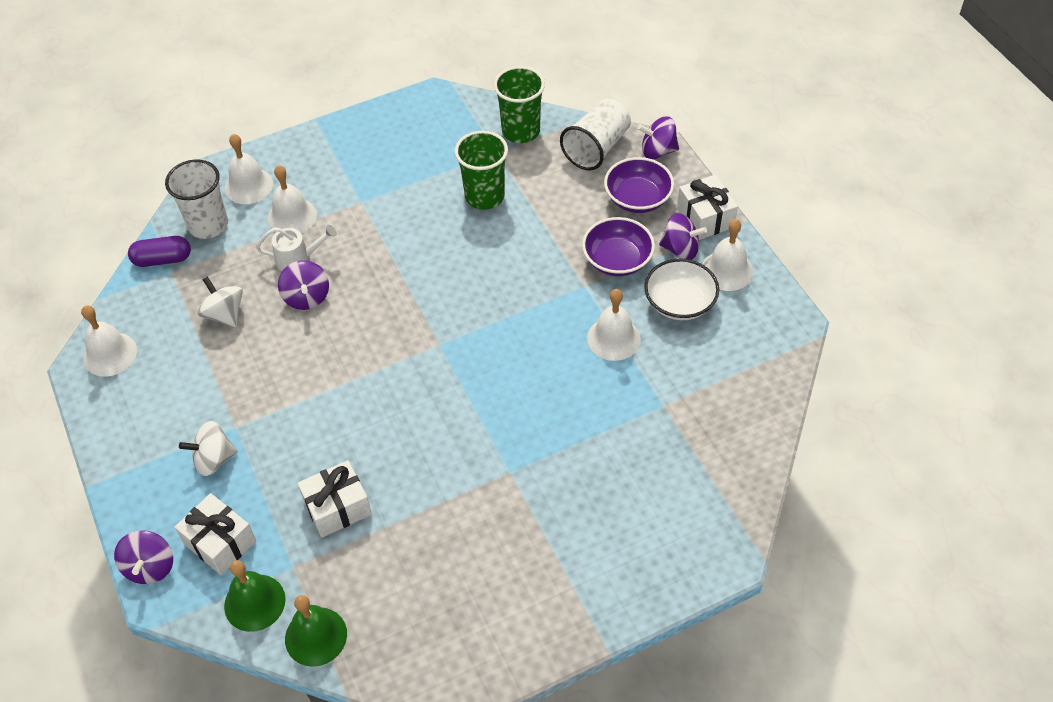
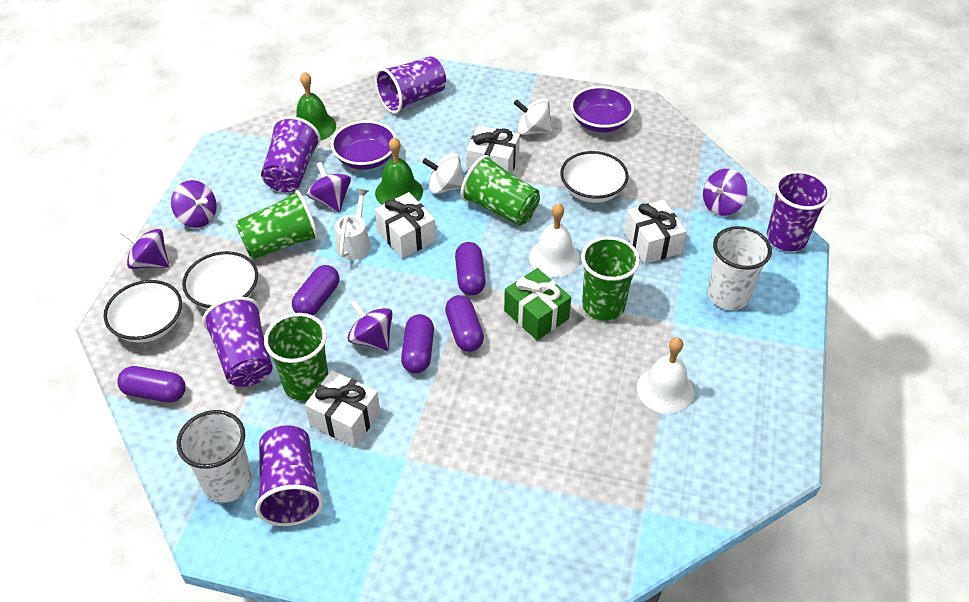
green cup: [455,131,508,210] [494,66,545,143] = 2 -> [236,190,319,259] [264,313,328,401] [460,155,540,226] [581,237,640,321] = 4
green gift: none = 0 -> [504,268,571,340] = 1
purple capsule: [128,236,191,267] = 1 -> [117,366,186,403] [292,265,340,315] [401,314,434,374] [445,295,484,352] [455,242,486,296] = 5
purple cup: none = 0 -> [202,296,273,387] [255,425,324,526] [261,116,321,192] [375,56,446,114] [767,171,831,251] = 5
purple spinning top: [114,530,173,584] [278,260,329,310] [638,116,679,159] [659,213,707,260] = 4 -> [120,229,169,269] [171,180,217,228] [307,162,351,212] [348,300,393,351] [703,169,748,216] = 5
white bell: [81,305,137,376] [225,134,273,204] [268,165,317,234] [587,289,641,361] [702,219,753,291] = 5 -> [529,203,580,277] [637,337,694,414] = 2
white bowl: [644,259,719,320] = 1 -> [103,280,182,343] [182,251,258,310] [560,151,629,203] = 3
white gift: [175,493,256,575] [298,460,372,538] [677,174,738,240] = 3 -> [305,370,380,447] [375,192,436,258] [466,125,520,174] [624,200,686,264] = 4

